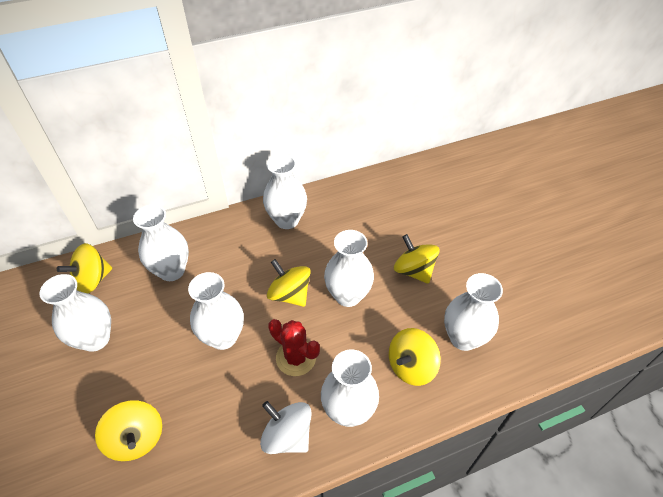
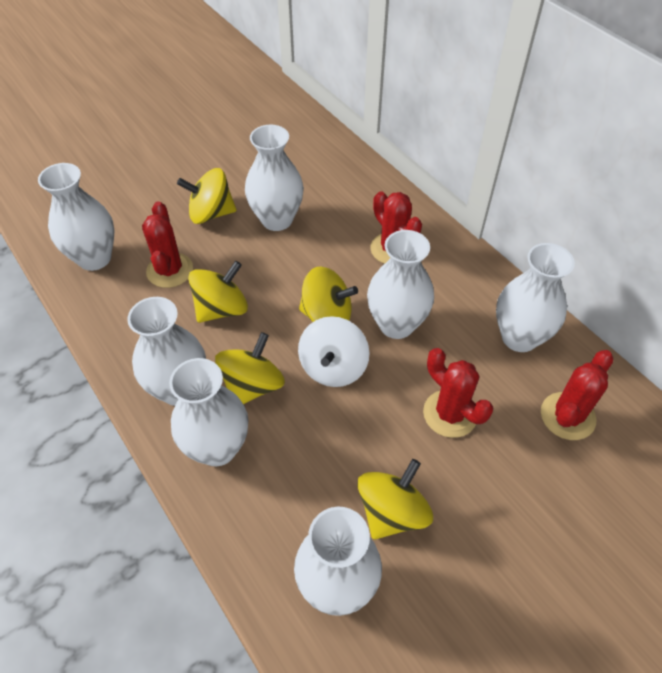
red cactus: [268,319,320,376] = 1 -> [142,201,193,288] [370,191,422,264] [423,348,493,438] [541,350,613,440] = 4

